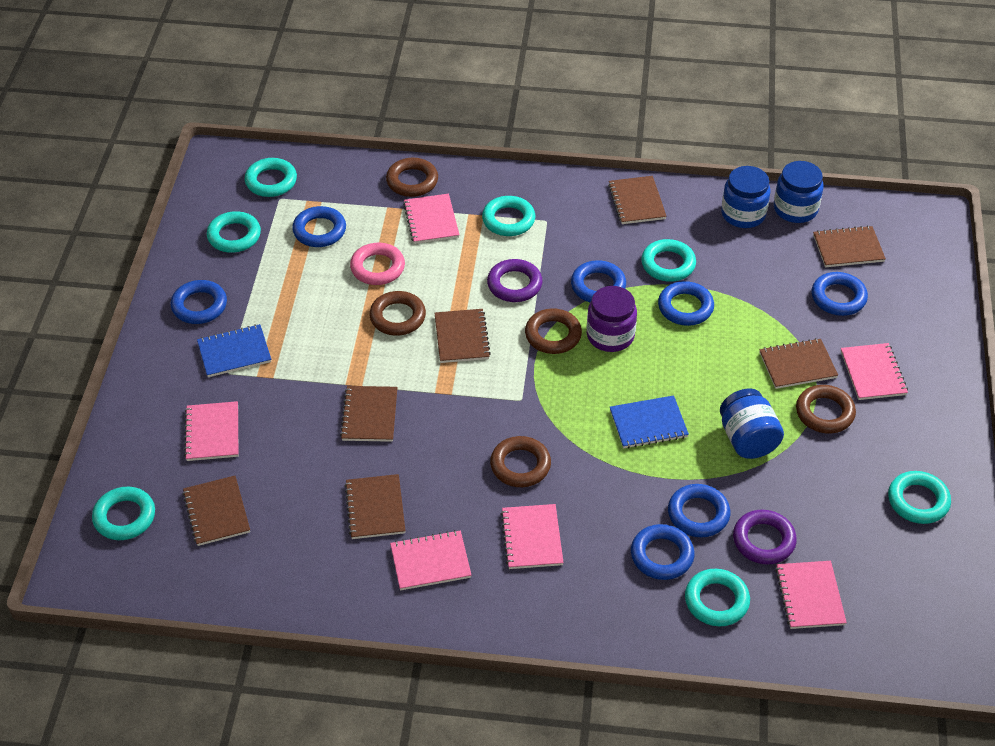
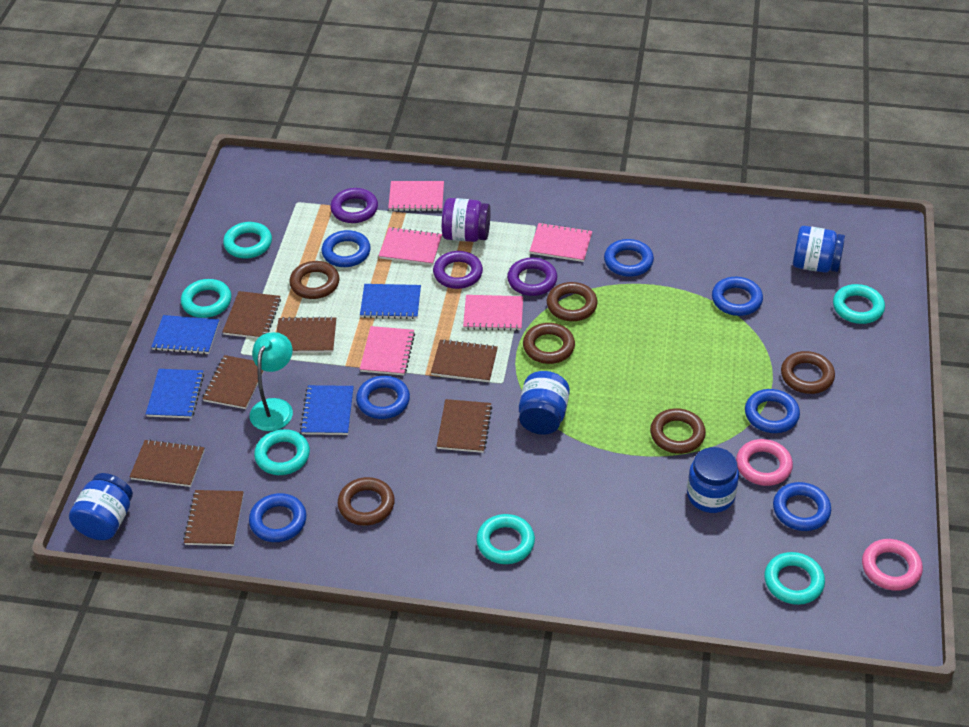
blue jar: [720,388,784,459] [721,166,770,228] [774,161,824,223] = 3 -> [69,473,133,540] [519,371,570,434] [687,447,739,513] [793,226,845,273] = 4
blue notebook: [197,324,271,377] [610,395,689,449] = 2 -> [146,369,204,418] [151,315,219,354] [300,385,354,435] [360,284,421,319] = 4
brown ring: [369,291,426,336] [386,158,438,197] [490,436,551,487] [525,309,582,354] [796,385,856,434] = 5 -> [289,261,339,299] [338,477,395,526] [523,323,575,364] [547,282,598,321] [650,408,706,454] [781,351,835,394] = 6
pink notebook: [184,401,238,461] [390,530,471,590] [403,194,460,244] [501,504,564,569] [775,561,847,629] [841,343,908,400] = 6 -> [360,326,415,375] [379,227,442,265] [388,181,444,211] [463,295,523,331] [530,223,592,262] = 5
pink ring: [350,243,405,285] = 1 -> [736,439,793,486] [862,539,923,591] = 2
purple ring: [487,259,542,302] [733,510,797,564] = 2 -> [330,188,378,223] [433,251,483,289] [507,258,557,296] = 3
turquoise lamp: none = 0 -> [250,332,293,431] = 1
turquoise ring: [92,487,155,540] [207,211,261,253] [245,158,297,197] [482,196,535,236] [641,239,696,282] [685,569,750,626] [888,471,951,524] = 7 -> [181,279,231,318] [223,222,272,258] [254,429,310,475] [477,514,535,564] [764,552,825,605] [833,284,885,324] = 6

